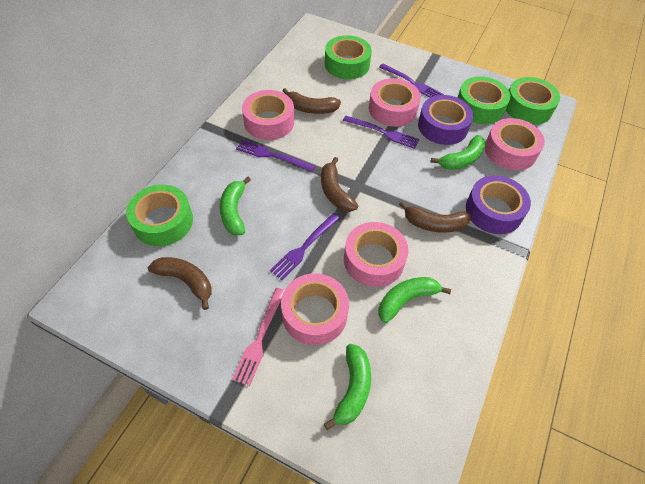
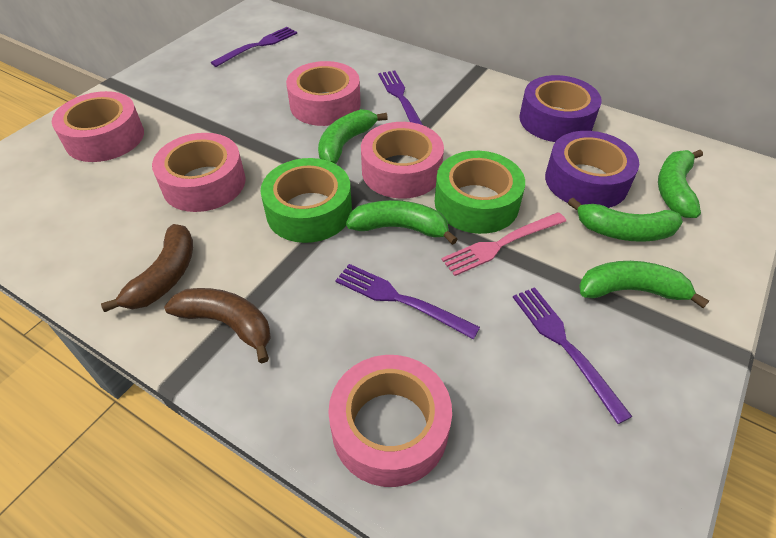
brown banana: [148,257,212,310] [282,88,341,114] [321,157,358,212] [399,201,471,233] = 4 -> [101,224,193,312] [164,288,271,363] = 2
green banana: [220,177,251,236] [324,344,371,430] [378,277,451,323] [431,135,486,170] = 4 -> [318,109,388,164] [346,200,458,245] [568,198,683,242] [579,261,709,308] [658,150,703,218] = 5
green tape: [126,185,193,246] [325,35,372,79] [457,76,511,124] [506,77,560,125] = 4 -> [260,158,352,243] [435,151,525,234] = 2

